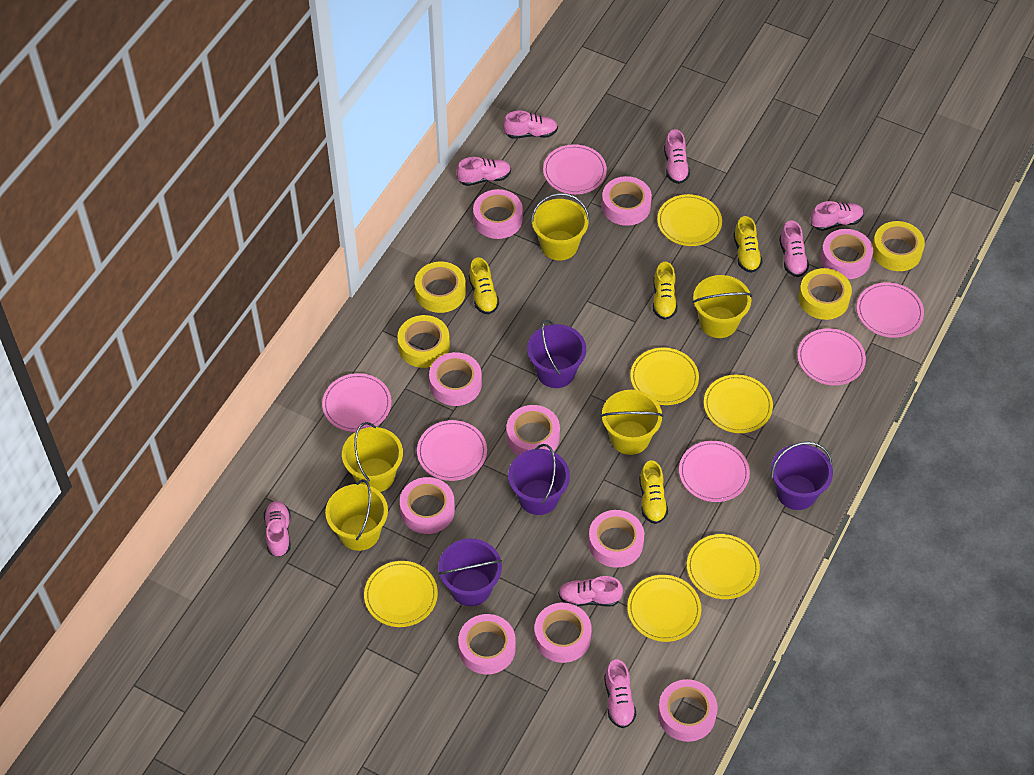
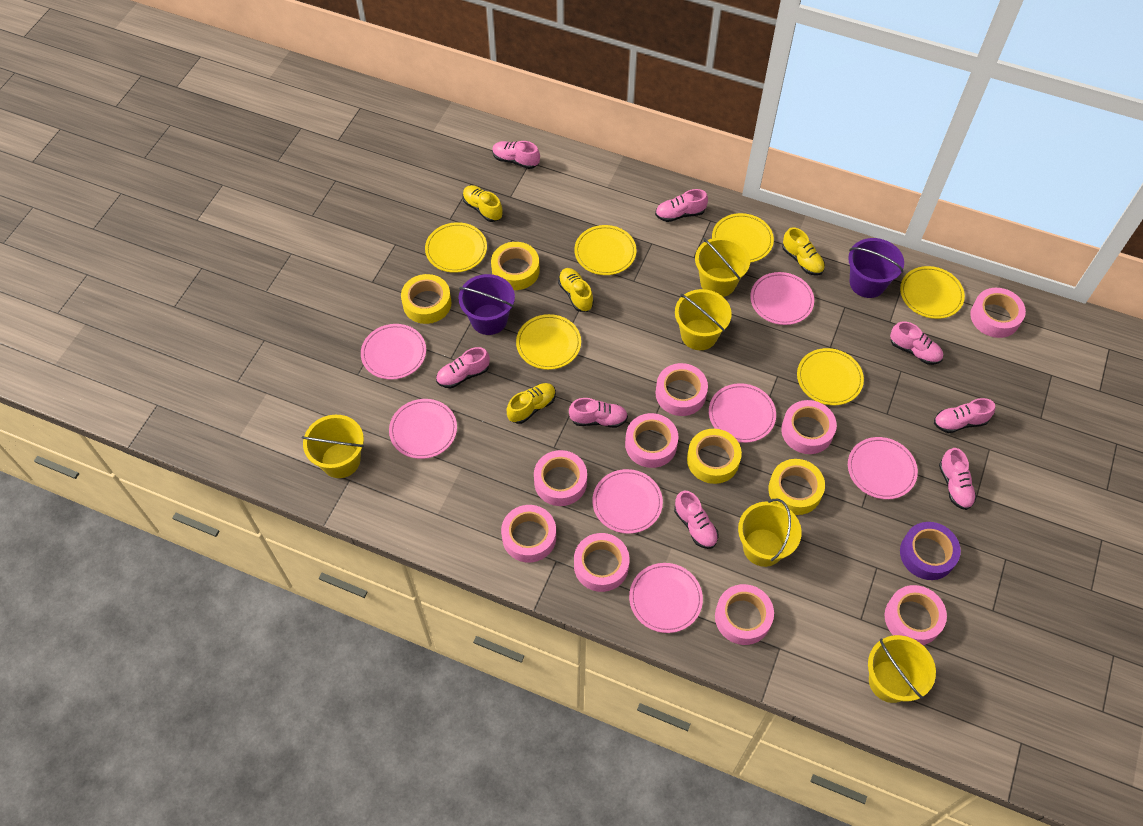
pink plate: [322,373,391,432] [417,420,487,481] [543,144,607,194] [679,441,750,502] [797,328,866,385] [857,282,924,338] = 6 -> [361,324,426,380] [389,399,457,459] [592,469,663,534] [629,563,703,633] [709,383,776,443] [750,272,814,325] [848,437,918,499] = 7
pink tape: [400,477,455,534] [429,352,482,406] [458,614,516,674] [473,189,523,239] [507,405,560,455] [534,603,591,663] [588,510,644,568] [602,176,652,226] [658,679,718,742] [821,229,873,279] = 10 -> [501,505,556,563] [534,450,587,506] [574,533,630,592] [625,413,678,468] [656,363,708,416] [715,584,774,645] [781,400,837,454] [885,585,947,645] [970,288,1026,338] = 9
purple bucket: [438,539,502,606] [508,444,570,515] [527,320,586,388] [771,442,833,510] = 4 -> [459,274,515,335] [848,238,904,298] = 2
purple tape: none = 0 -> [900,522,961,580] = 1

